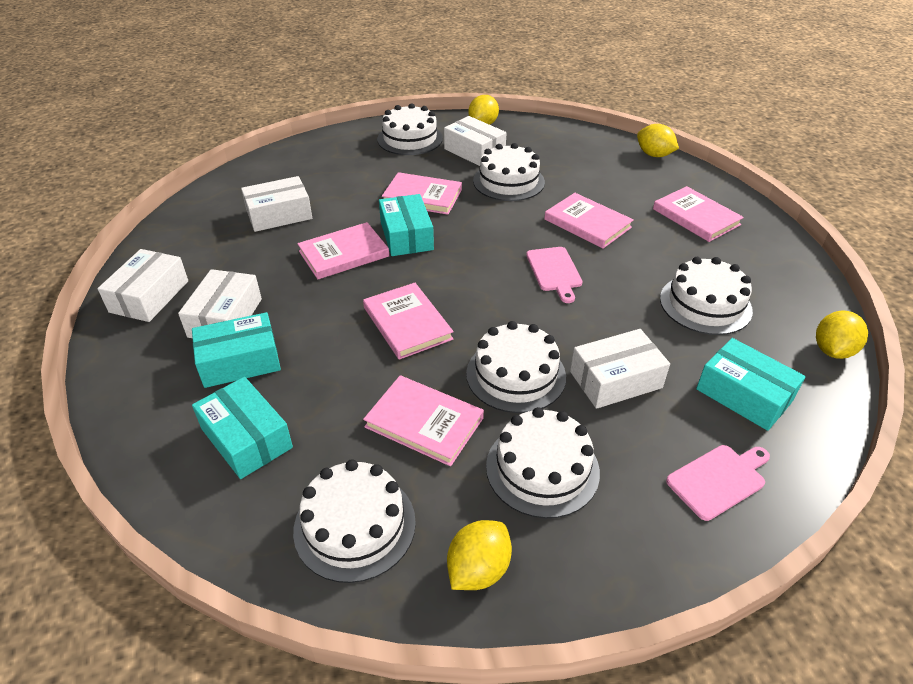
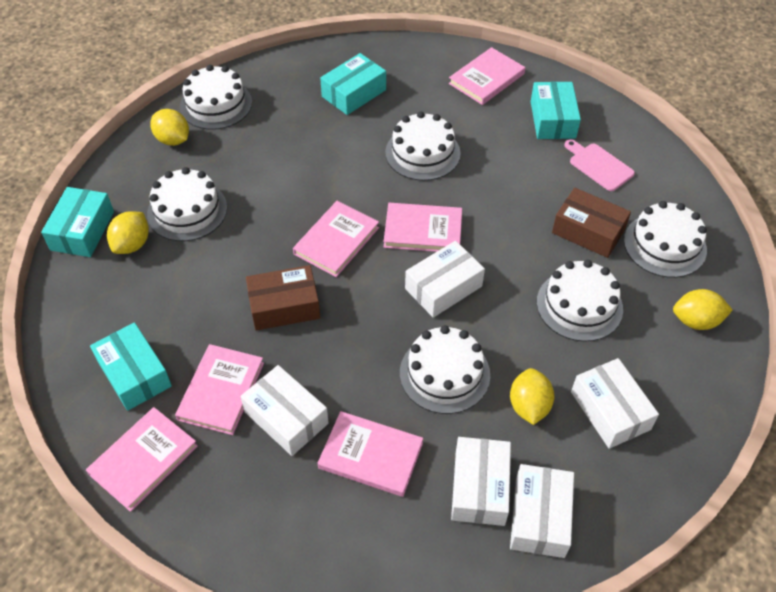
brown box: none = 0 -> [246,265,320,330] [552,188,631,258] = 2
pink cutting board: [526,247,582,303] [666,445,770,521] = 2 -> [564,139,635,191] = 1

